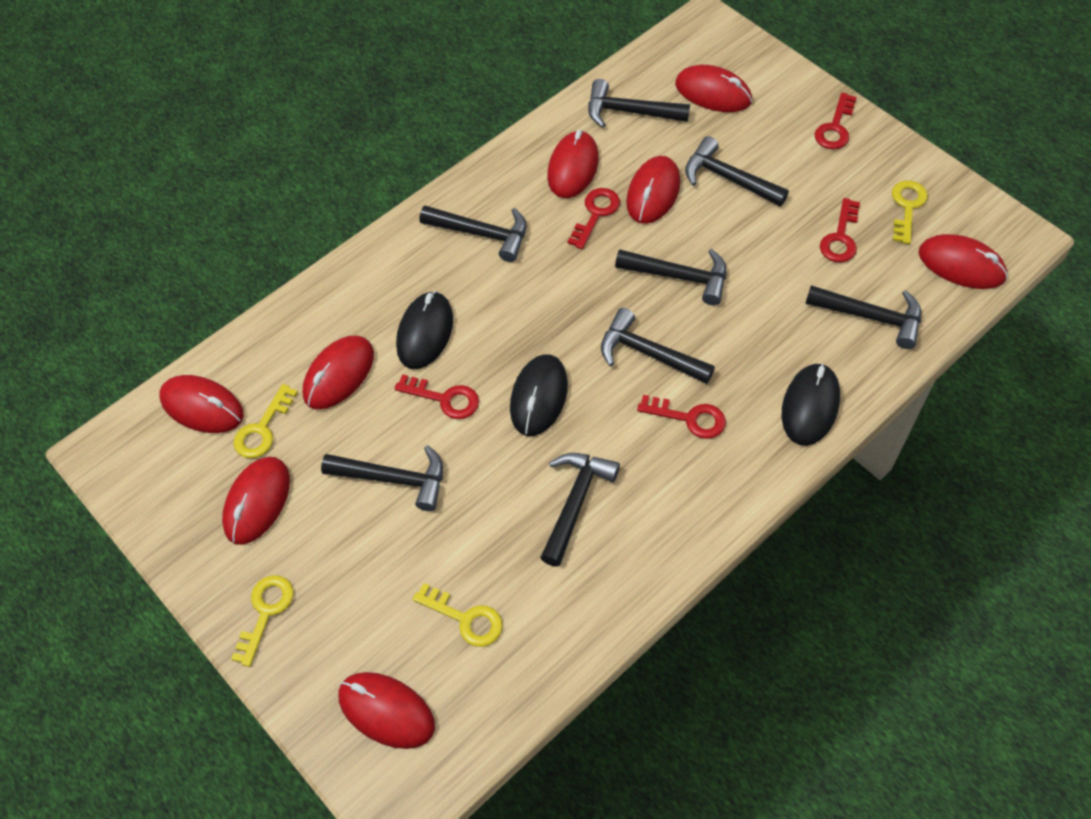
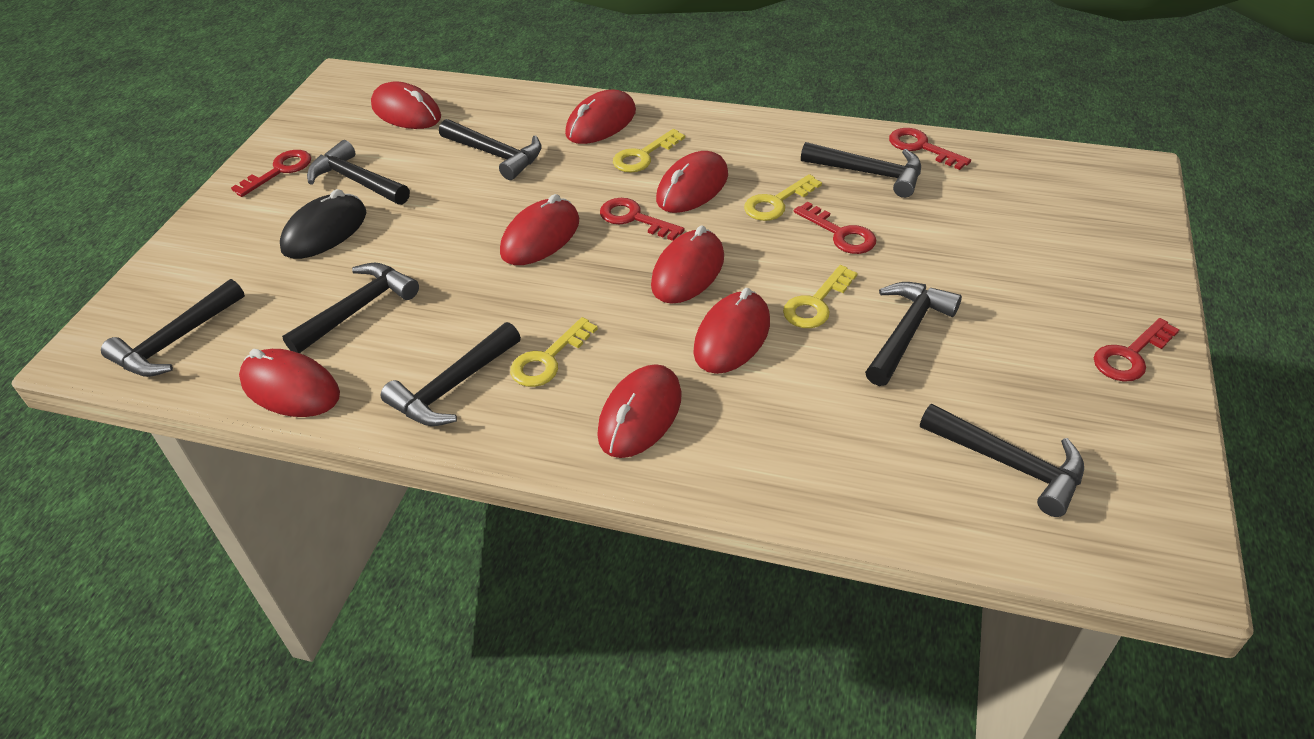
black mouse: [396,291,453,369] [510,354,568,436] [782,363,840,446] = 3 -> [280,189,366,259] = 1

